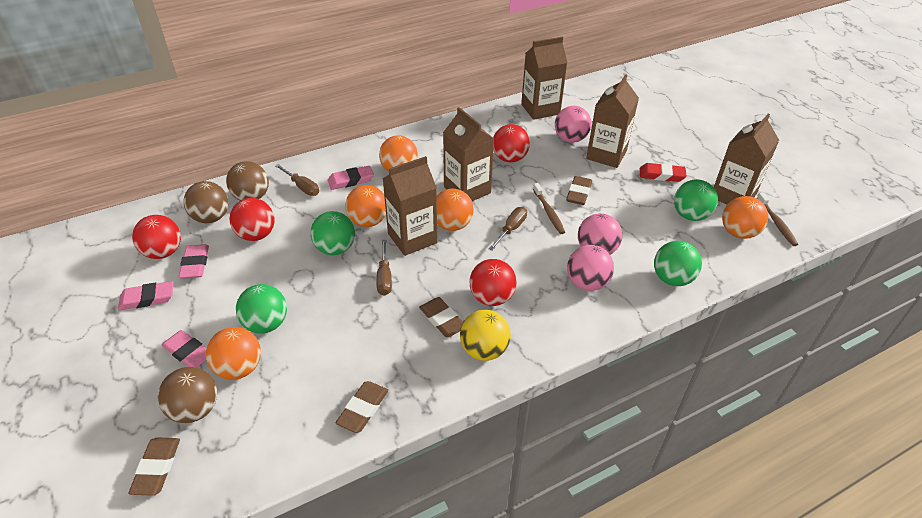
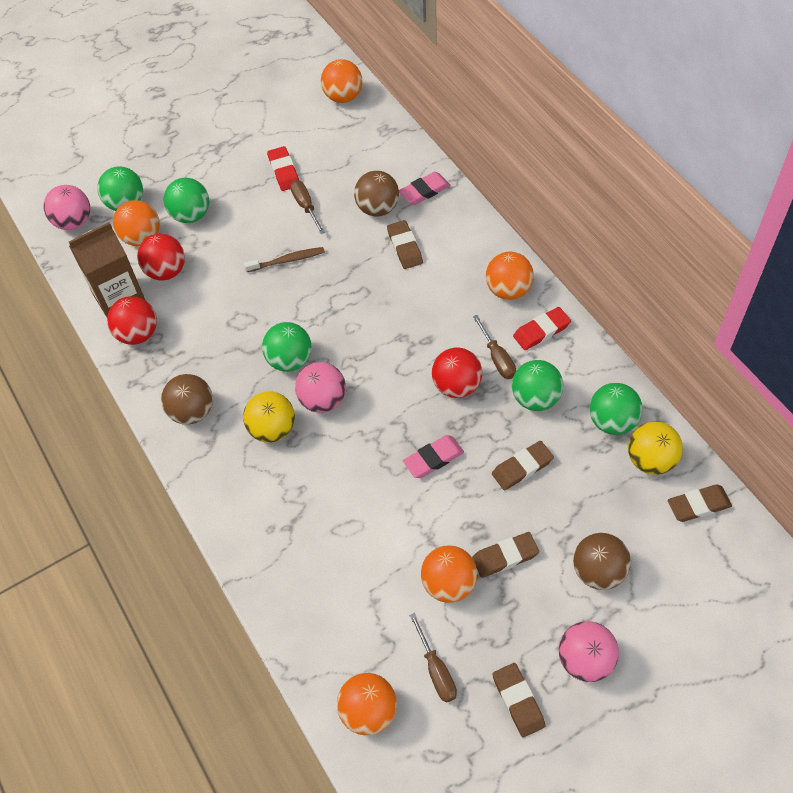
brown carton: [382,156,438,256] [443,107,494,201] [521,37,567,120] [586,74,639,168] [714,114,779,204] = 5 -> [69,222,146,317] = 1
brown eraser: [128,437,180,496] [336,381,389,433] [419,297,463,337] [566,176,592,205] = 4 -> [387,220,423,269] [472,532,539,578] [492,441,554,490] [492,663,546,737] [668,484,732,522] = 5
brown toothbrush: [533,183,565,234] [756,192,798,246] = 2 -> [244,247,325,272] = 1
green ball: [236,284,287,334] [310,211,355,255] [654,241,702,286] [674,179,718,221] = 4 -> [97,166,143,211] [164,178,209,223] [262,322,312,372] [512,360,563,411] [589,383,643,435] = 5
pink eraser: [118,281,174,310] [161,330,206,368] [178,244,209,279] [328,166,374,190] = 4 -> [399,172,450,205] [403,435,464,478] = 2
red ball: [132,215,181,259] [229,198,275,241] [469,259,517,306] [493,124,530,162] = 4 -> [107,296,157,345] [137,234,185,280] [432,348,482,398] = 3
red eraser: [640,163,686,182] = 1 -> [267,146,299,191] [513,307,571,350] = 2
yellow ball: [460,310,511,361] = 1 -> [243,391,295,443] [628,422,683,475] = 2

